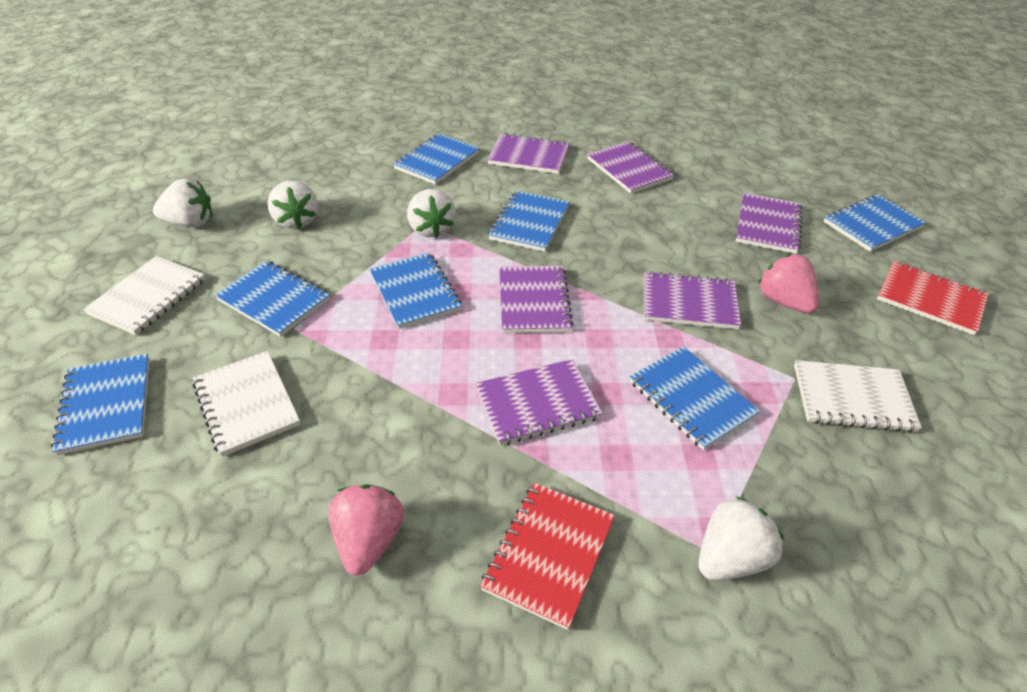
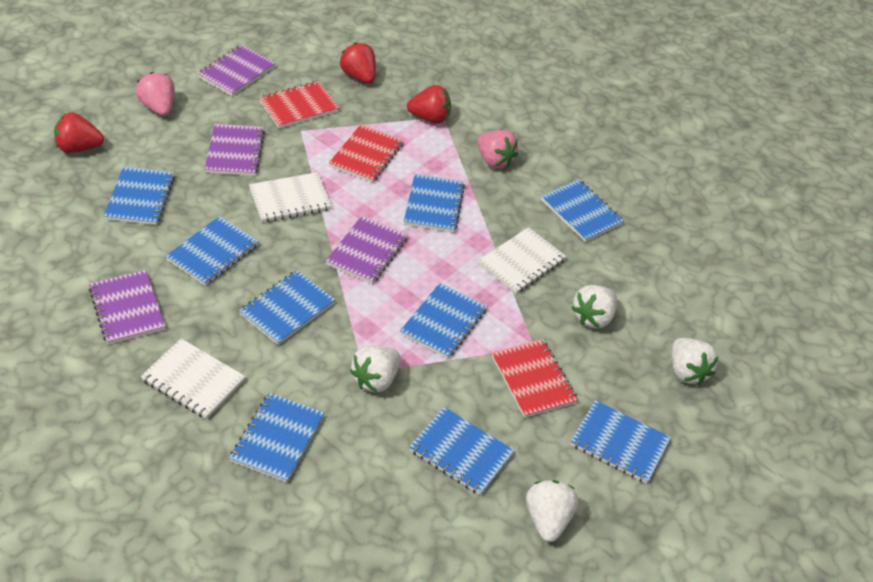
blue notebook: [50,353,150,455] [215,260,330,337] [369,252,462,329] [393,133,479,185] [488,191,569,252] [630,346,760,450] [824,194,926,252] = 7 -> [104,166,175,225] [165,216,259,286] [229,393,324,483] [239,270,335,345] [400,282,487,359] [404,174,465,233] [409,407,515,495] [541,179,624,242] [570,400,671,484] = 9
purple notebook: [476,359,603,445] [487,133,569,174] [499,266,574,333] [587,141,674,194] [644,271,741,329] [736,193,803,254] = 6 -> [89,270,166,345] [197,45,276,96] [205,124,265,176] [326,216,408,284] = 4
red notebook: [480,482,615,630] [877,261,988,335] = 2 -> [259,81,339,128] [329,124,404,183] [492,339,578,418] = 3
red strawberry: none = 0 -> [54,112,104,153] [340,43,376,83] [407,85,451,124] = 3

